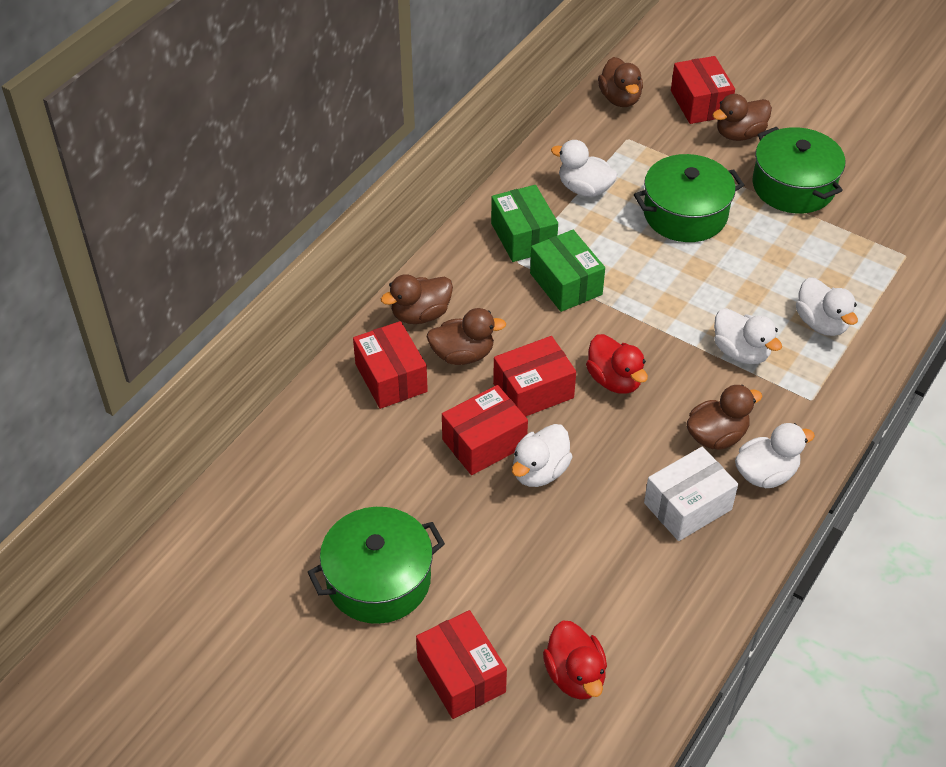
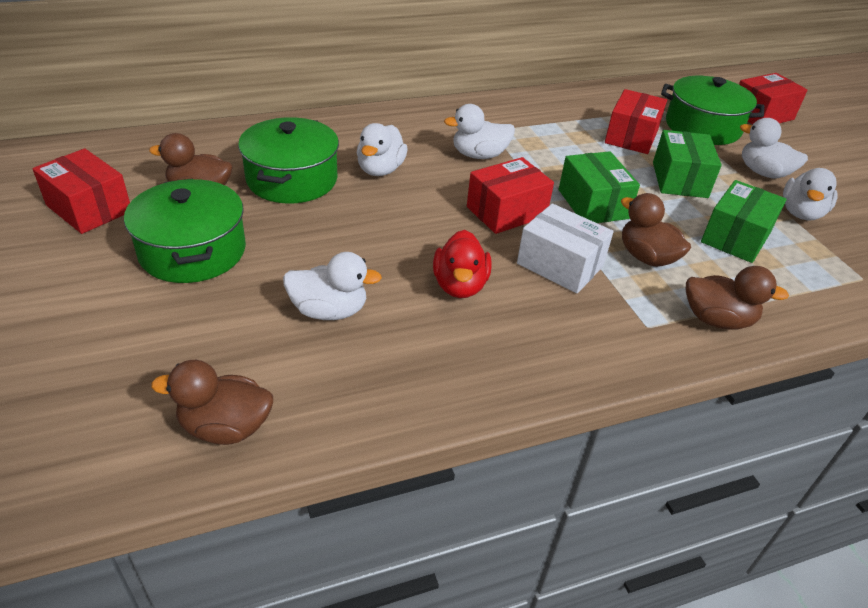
brown duck: [381,274,453,324] [426,308,506,365] [598,57,643,107] [686,385,762,450] [712,94,772,141] = 5 -> [149,133,232,185] [151,360,273,445] [621,193,691,267] [685,266,789,330] = 4
green box: [491,185,558,262] [530,230,605,312] = 2 -> [559,151,640,223] [653,130,722,198] [701,180,787,263] = 3
red box: [353,321,428,409] [416,610,507,719] [442,385,528,475] [493,336,576,417] [671,56,735,124] = 5 -> [32,148,130,234] [467,157,554,234] [605,89,667,154] [739,73,807,125] = 4
red duck: [543,621,607,700] [586,334,648,394] = 2 -> [433,230,492,298] = 1

